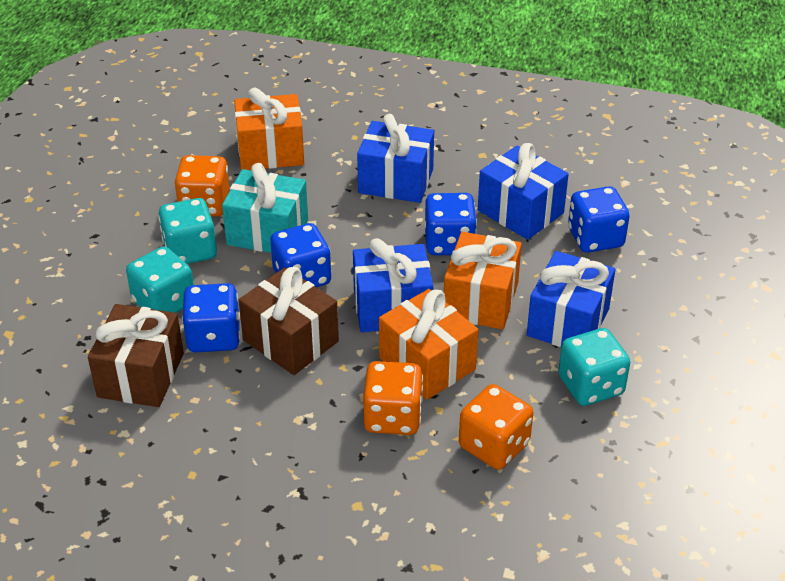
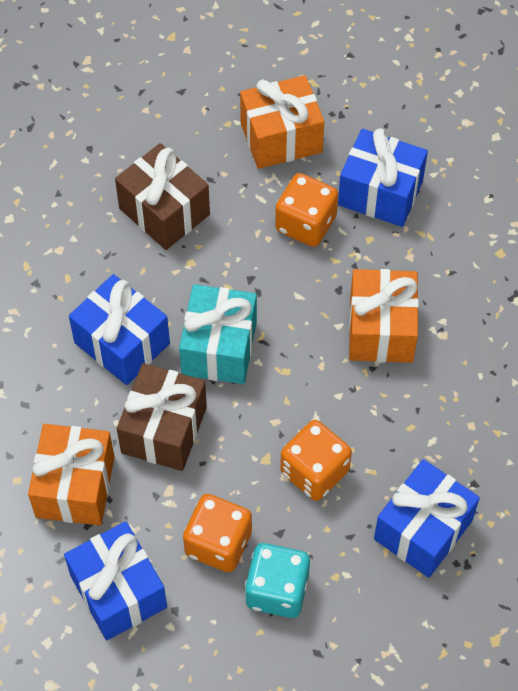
blue dice: [182,283,240,353] [270,223,331,287] [425,193,477,255] [568,186,630,253] = 4 -> none = 0
turquoise dice: [126,246,194,313] [158,198,217,264] [558,328,630,406] = 3 -> [245,543,310,618] = 1

